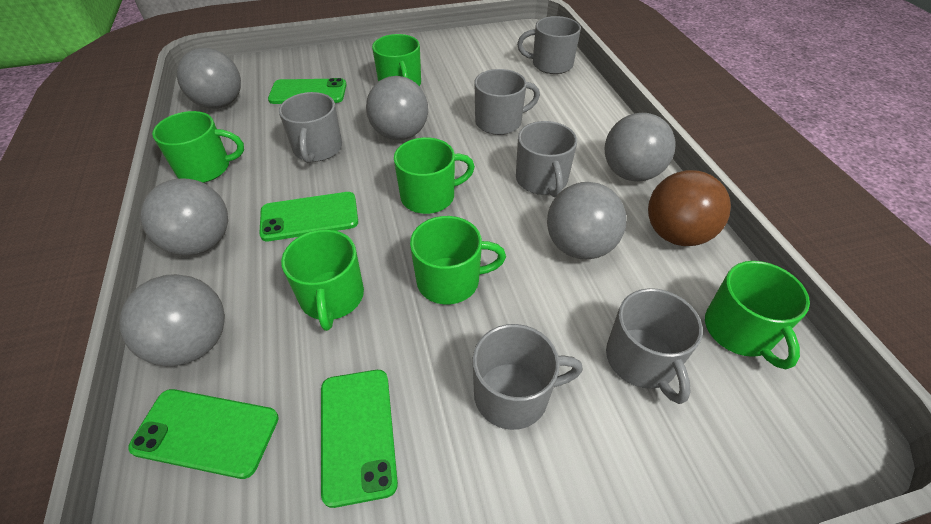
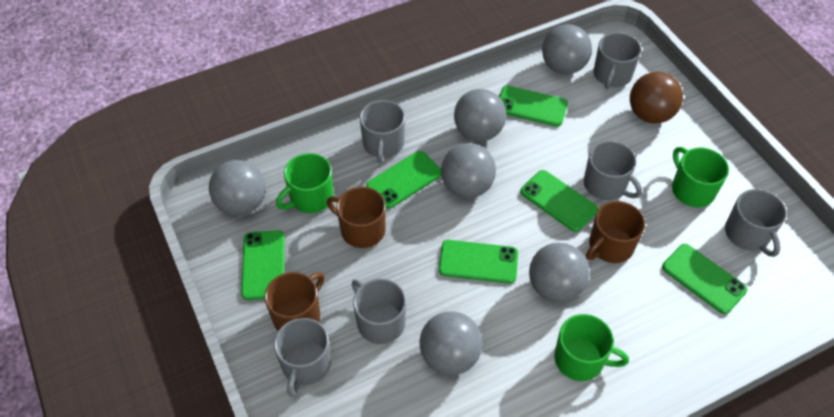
brown mug: none = 0 -> [265,272,324,331] [327,187,386,248] [586,201,645,263] = 3
green mug: [152,111,244,183] [281,229,364,331] [372,34,421,86] [394,137,475,214] [410,216,506,304] [705,261,810,369] = 6 -> [276,153,334,213] [554,314,629,381] [672,147,729,207] = 3
green phone: [128,389,279,479] [259,192,358,241] [268,78,346,104] [321,370,398,508] = 4 -> [241,230,285,300] [366,151,441,209] [439,240,518,284] [499,86,568,127] [520,170,598,232] [662,244,747,314] = 6

